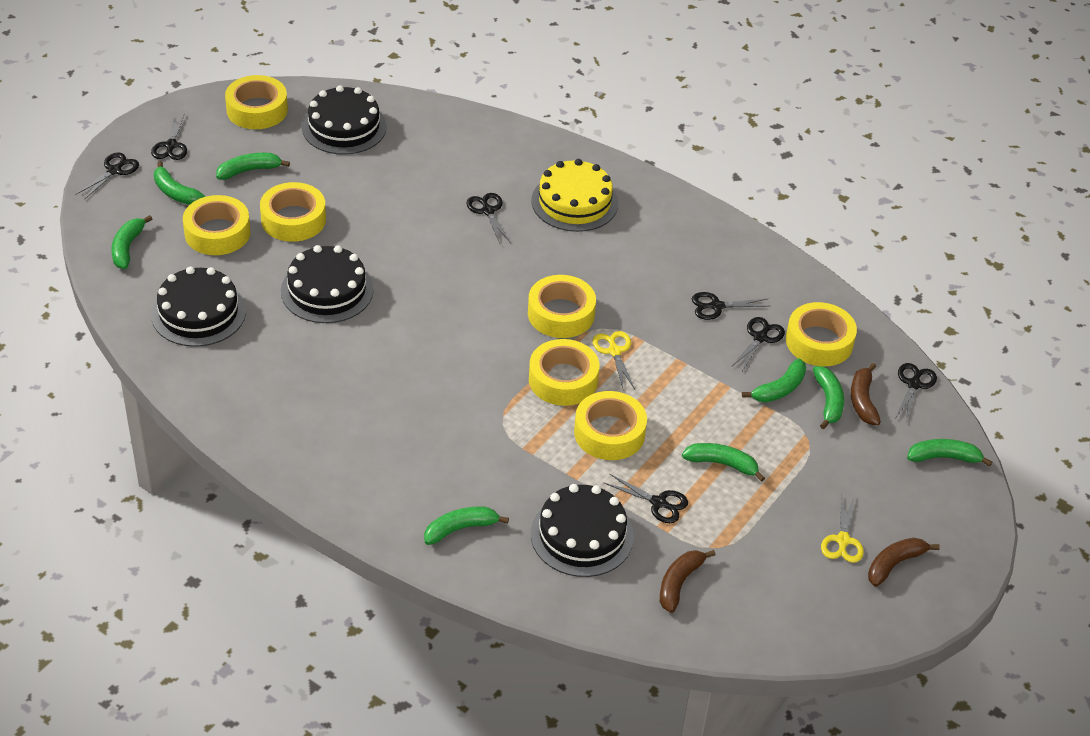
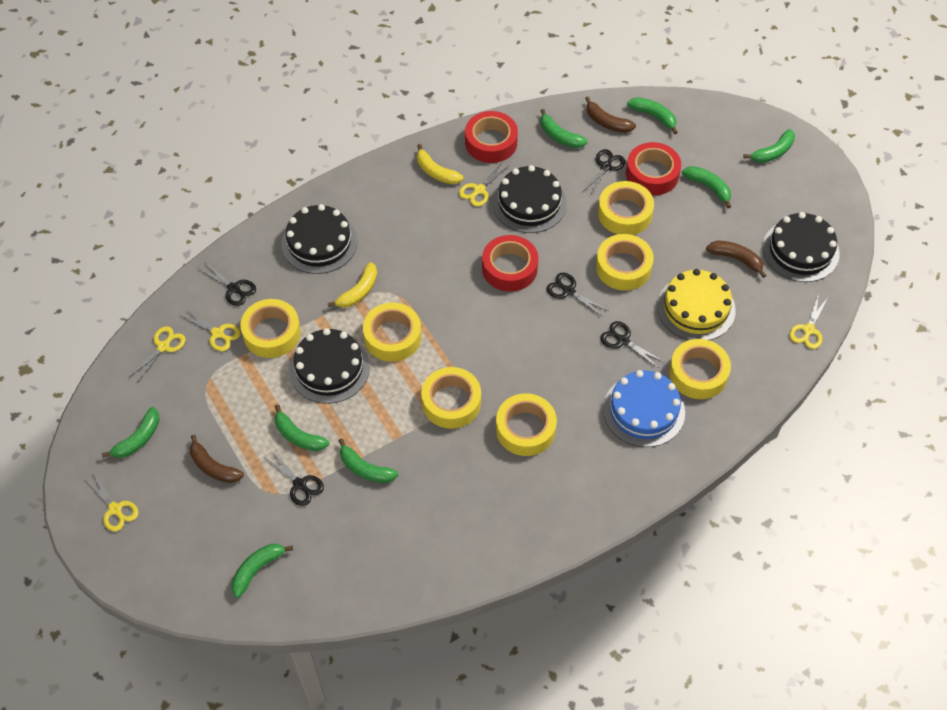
black scissors: [76,153,139,200] [151,113,187,160] [466,193,510,244] [604,474,688,523] [692,292,771,320] [731,317,785,371] [896,363,937,424] = 7 -> [199,262,256,306] [265,450,324,506] [546,273,608,317] [581,149,625,196] [600,321,664,368] = 5
blue cake: none = 0 -> [603,370,685,447] = 1
red tape: none = 0 -> [465,111,518,163] [482,235,538,292] [626,142,681,195] = 3
yellow banana: none = 0 -> [328,262,377,308] [417,144,463,184] = 2
yellow scissors: [592,331,635,389] [821,495,864,563] = 2 -> [84,472,139,532] [129,326,186,382] [180,307,241,351] [459,161,510,206] [790,294,828,349] = 5

